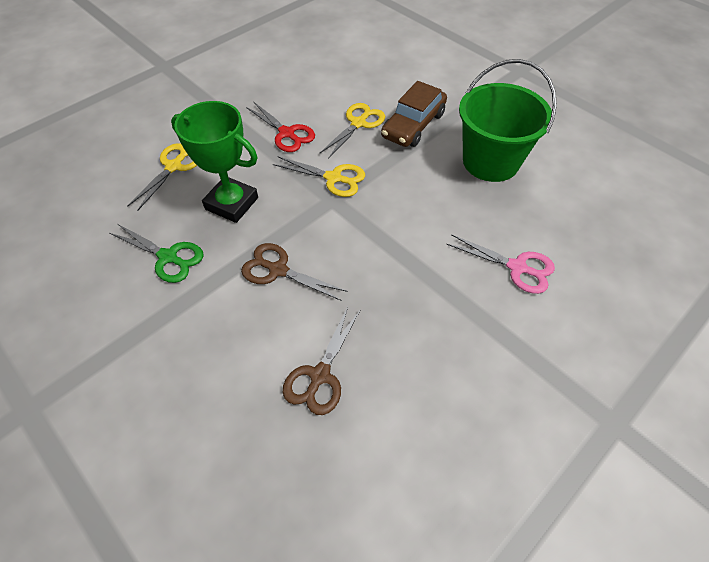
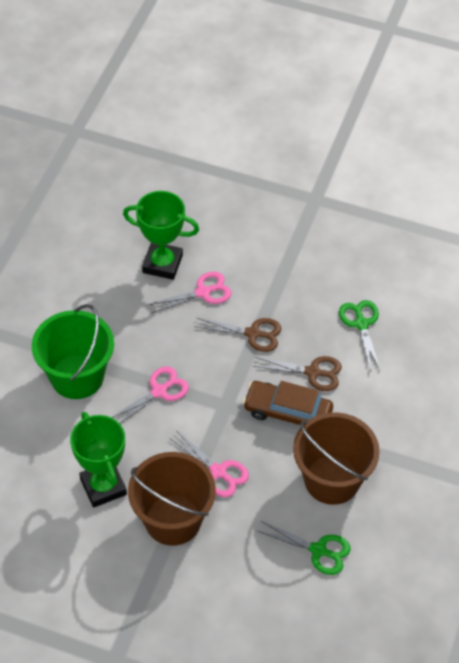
brown bucket: none = 0 -> [128,452,216,546] [293,412,380,505] = 2
green scissors: [110,224,204,283] = 1 -> [256,521,351,575] [339,300,381,372] = 2
green trophy: [171,101,258,223] = 1 -> [70,412,127,508] [123,191,199,280] = 2
pink scissors: [446,234,555,294] = 1 -> [111,367,189,424] [148,272,232,313] [169,430,249,497] = 3
red scissors: [246,102,315,152] = 1 -> none = 0
yellow scissors: [128,143,197,211] [273,156,365,197] [319,103,385,159] = 3 -> none = 0

